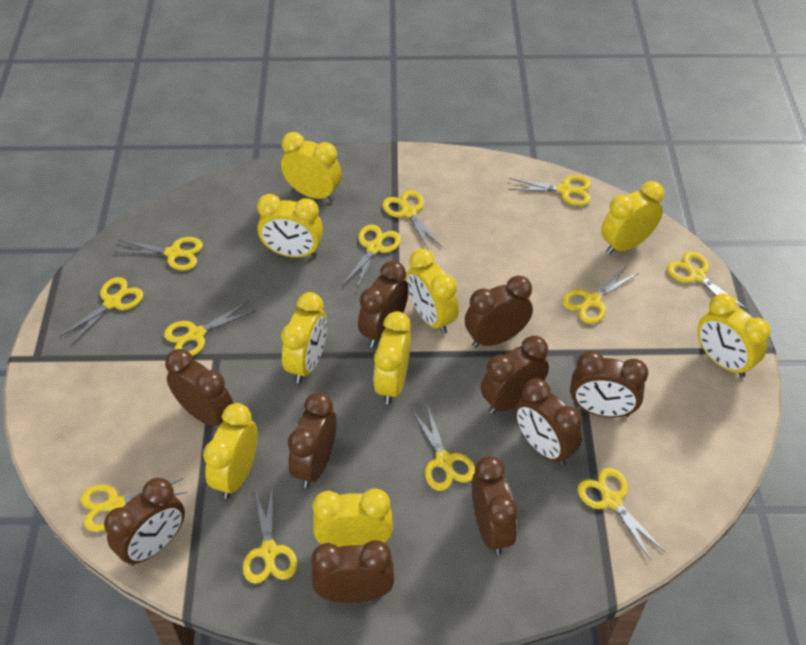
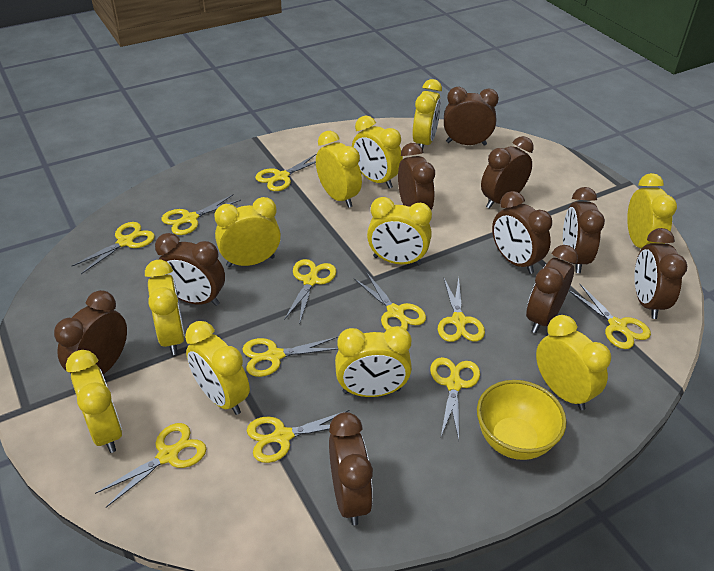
yellow bowl: none = 0 -> [477,380,567,460] = 1
yellow clock: [203,403,258,499] [257,194,323,258] [281,132,342,201] [281,292,327,383] [313,489,393,547] [374,311,411,404] [406,248,459,334] [601,181,664,255] [697,293,771,378] = 9 -> [66,350,122,453] [145,260,185,355] [185,321,250,415] [214,197,281,267] [316,131,362,208] [335,326,412,397] [352,116,403,188] [367,197,432,265] [412,79,442,149] [536,315,611,410] [627,173,677,249] = 11
yellow scissors: [60,277,143,345] [81,478,187,532] [114,237,203,271] [164,301,256,356] [243,485,297,584] [342,225,401,291] [382,190,443,250] [411,404,475,491] [508,175,591,206] [562,266,640,324] [578,468,665,560] [667,251,748,310] = 12 -> [72,222,155,274] [95,423,206,507] [161,194,241,235] [242,337,338,377] [247,410,349,463] [255,154,316,191] [284,259,336,322] [354,272,426,330] [430,357,480,440] [438,277,485,342] [569,284,651,349] = 11

